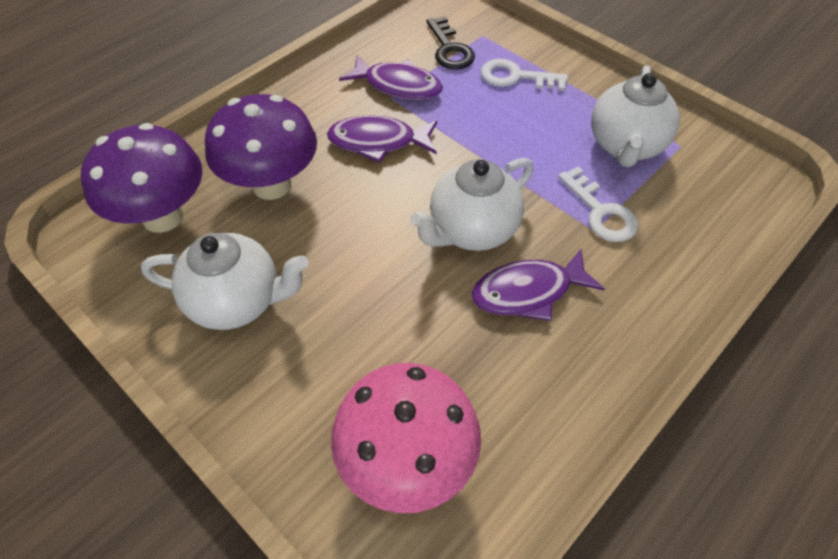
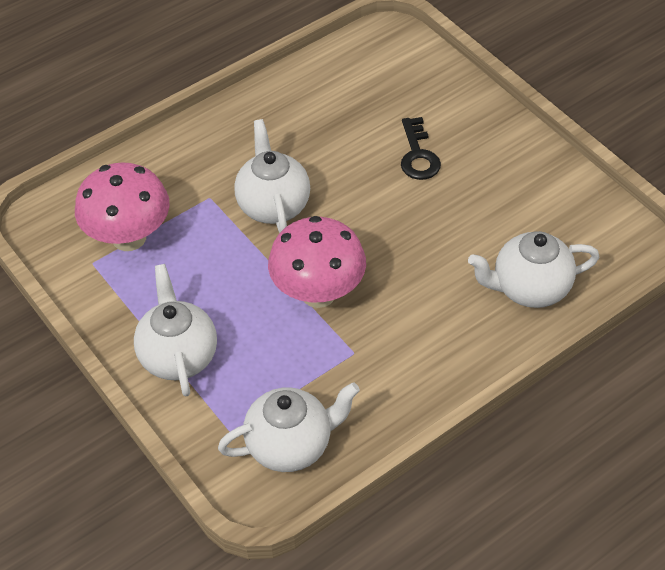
pink mushroom: [331,363,481,513] = 1 -> [75,162,170,251] [268,216,366,308] = 2
purple fish: [327,115,437,163] [339,55,443,100] [472,249,605,321] = 3 -> none = 0
purple mushroom: [81,123,203,233] [205,94,317,200] = 2 -> none = 0
white key: [481,59,568,91] [558,166,638,242] = 2 -> none = 0
white teapot: [141,233,309,330] [410,158,534,251] [591,65,680,167] = 3 -> [134,264,217,396] [218,382,360,472] [234,119,310,233] [468,231,599,308] = 4

